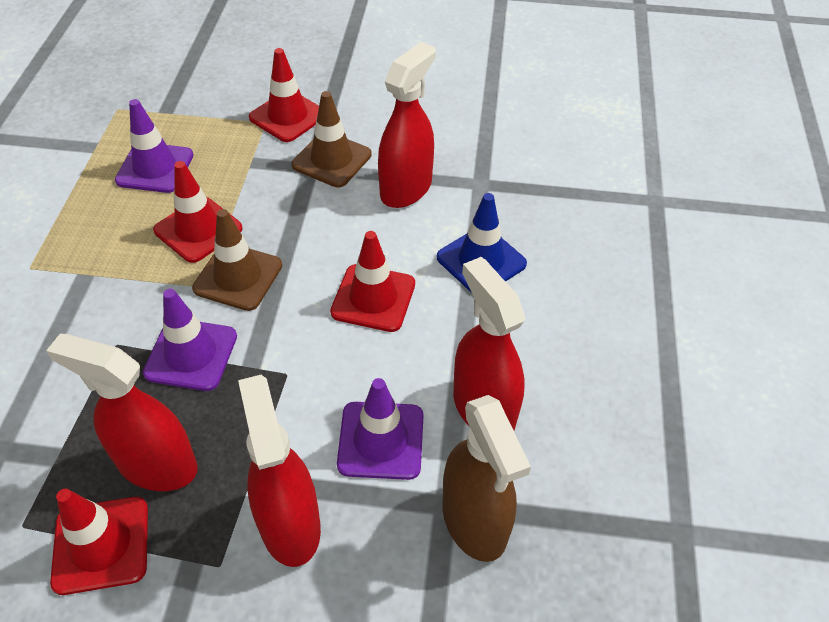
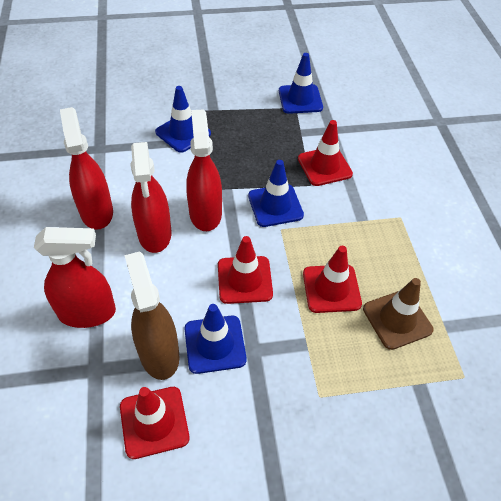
blue traffic cone: [437,193,527,293] = 1 -> [155,86,211,153] [185,304,247,374] [248,160,304,227] [279,53,323,114] = 4
brown traffic cone: [192,209,282,311] [291,91,372,188] = 2 -> [363,278,433,350] = 1
purple traffic cone: [115,99,194,193] [143,289,237,391] [337,378,424,480] = 3 -> none = 0

